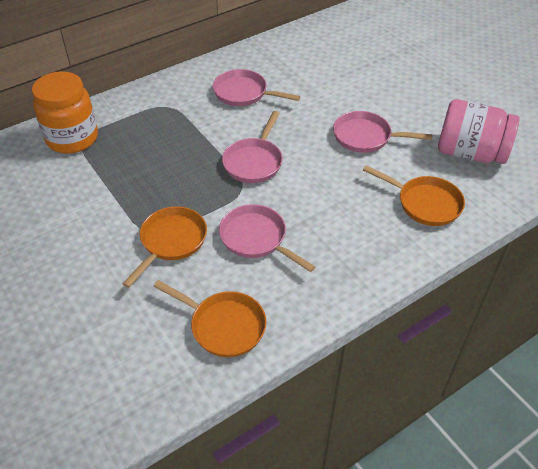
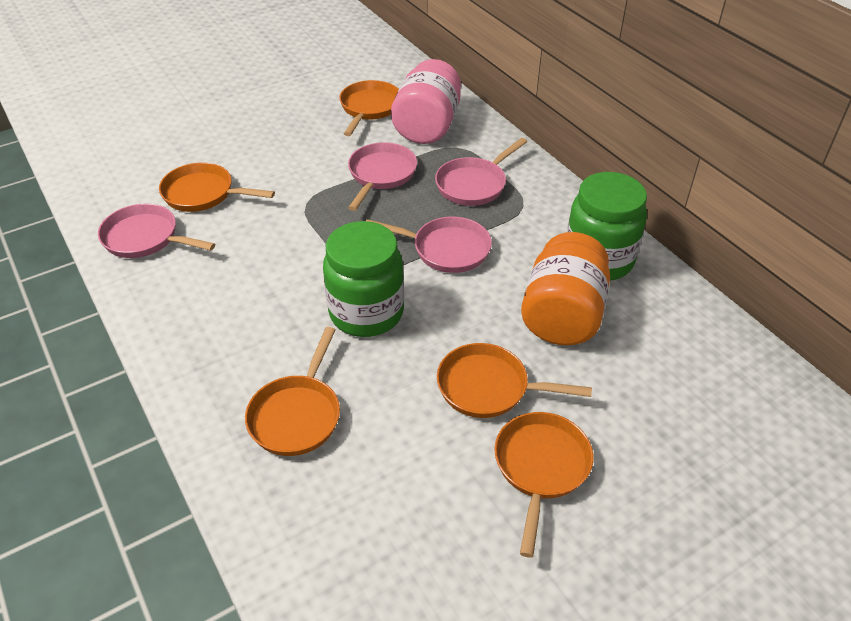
green jar: none = 0 -> [323,221,404,337] [567,172,647,280] = 2
orange pan: [123,206,207,288] [153,280,267,357] [363,165,465,226] = 3 -> [159,163,275,212] [245,327,340,456] [339,80,399,136] [437,343,592,418] [494,412,594,558] = 5

